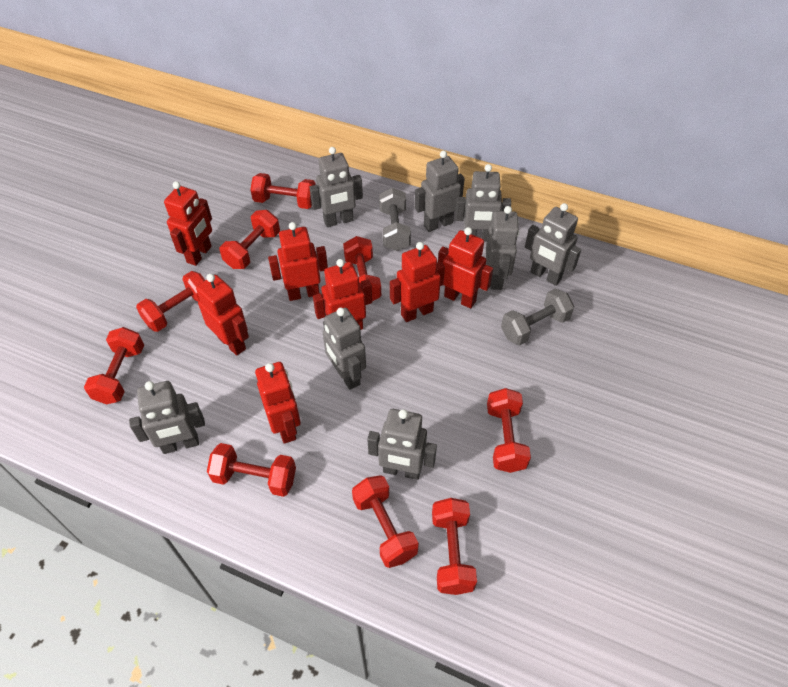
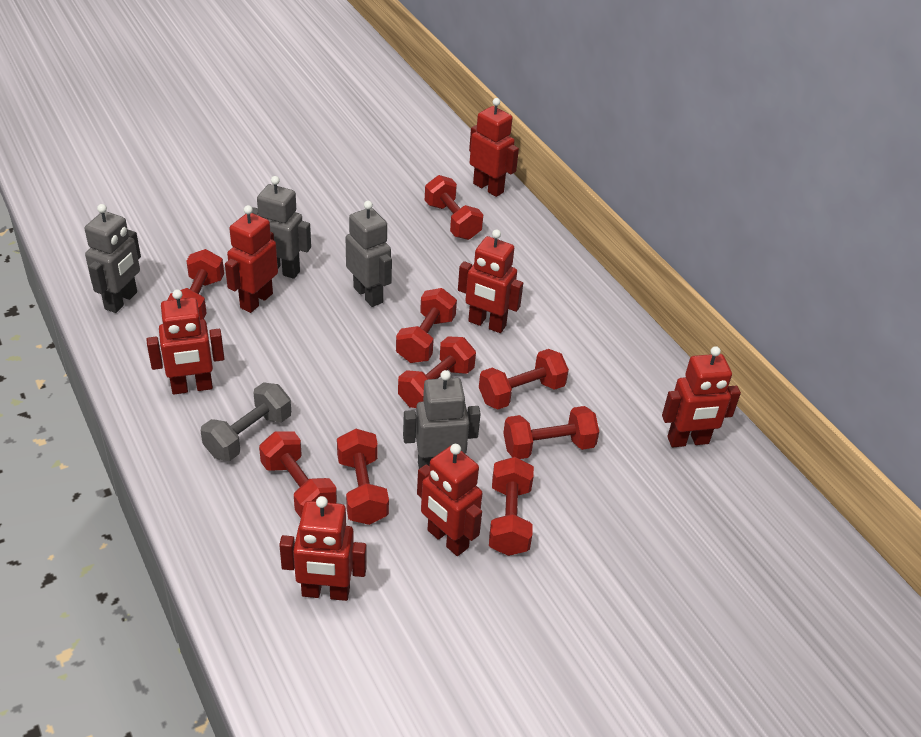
grey dumbbell: [379,188,411,251] [501,289,574,345] = 2 -> [201,382,291,461] = 1
grey robot: [129,381,205,454] [310,147,363,227] [323,308,366,390] [367,409,437,480] [415,150,465,232] [455,164,511,242] [486,206,519,290] [525,203,581,286] = 8 -> [85,204,141,313] [252,176,311,279] [346,201,392,307] [403,370,481,469] = 4

